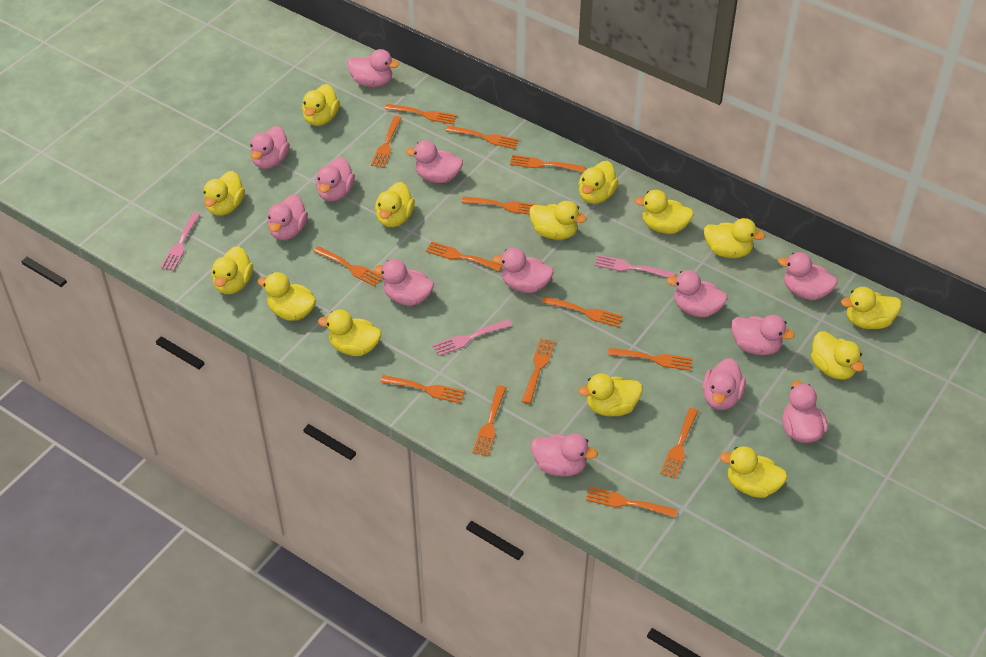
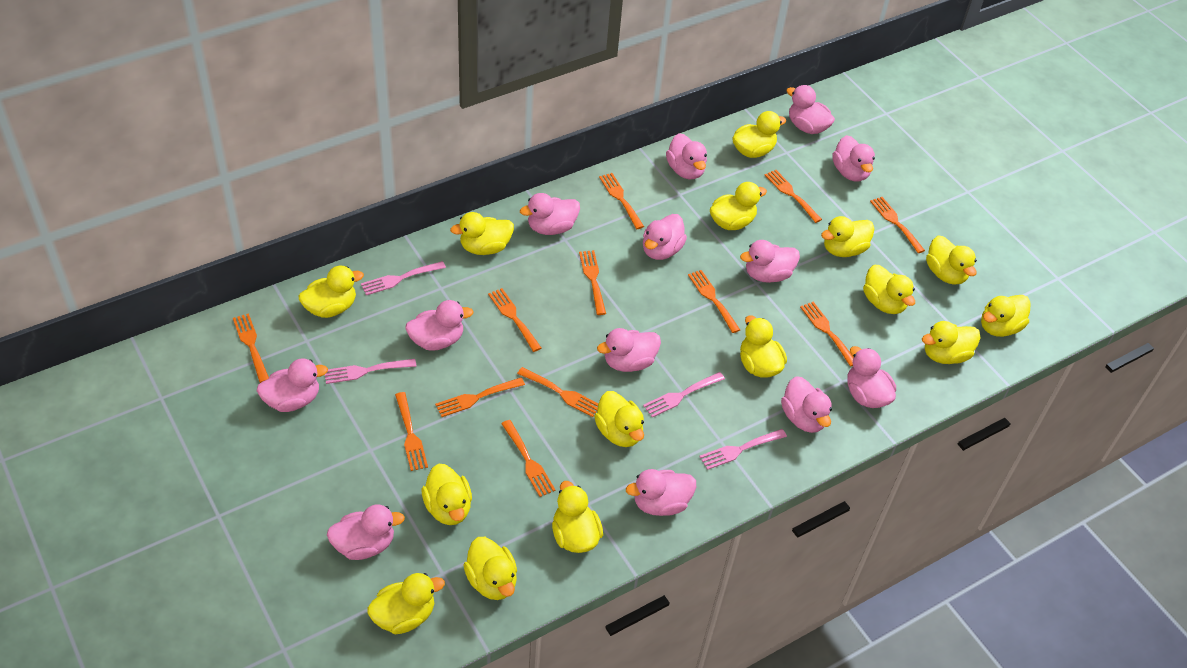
orange fork: [313,246,383,287] [371,116,401,168] [380,375,465,404] [385,104,457,124] [426,241,502,271] [446,126,519,149] [461,197,537,215] [472,385,506,456] [510,155,585,172] [522,338,555,404] [542,296,623,327] [586,487,677,518] [608,348,692,371] [660,408,698,479] = 14 -> [233,313,269,383] [395,392,428,471] [435,378,525,417] [488,288,541,352] [501,420,556,497] [517,367,598,417] [579,250,606,315] [599,173,644,229] [688,270,740,333] [765,170,822,223] [800,302,853,367] [870,197,925,253] = 12
pink fork: [160,212,201,271] [432,320,512,356] [594,255,674,278] = 3 -> [325,359,416,384] [361,261,446,295] [643,372,725,417] [699,429,787,470] = 4
yellow duck: [204,171,245,216] [212,246,253,294] [258,272,316,321] [302,84,340,126] [318,310,381,356] [375,182,415,227] [529,201,587,240] [578,373,642,416] [579,161,619,204] [635,190,694,234] [704,218,765,258] [720,446,788,498] [811,331,864,380] [841,287,901,329] = 14 -> [299,266,364,318] [367,573,445,634] [422,463,472,525] [450,212,514,255] [464,537,517,600] [552,481,603,553] [594,391,644,447] [710,182,767,230] [732,111,786,158] [740,316,787,378] [821,216,874,257] [863,265,915,314] [922,321,981,364] [926,235,977,285] [981,295,1031,337] = 15

